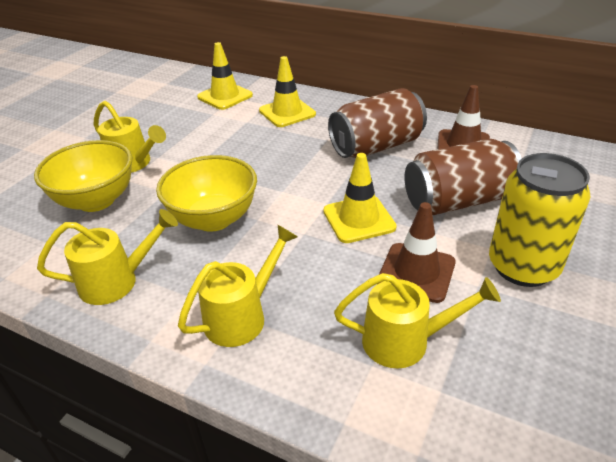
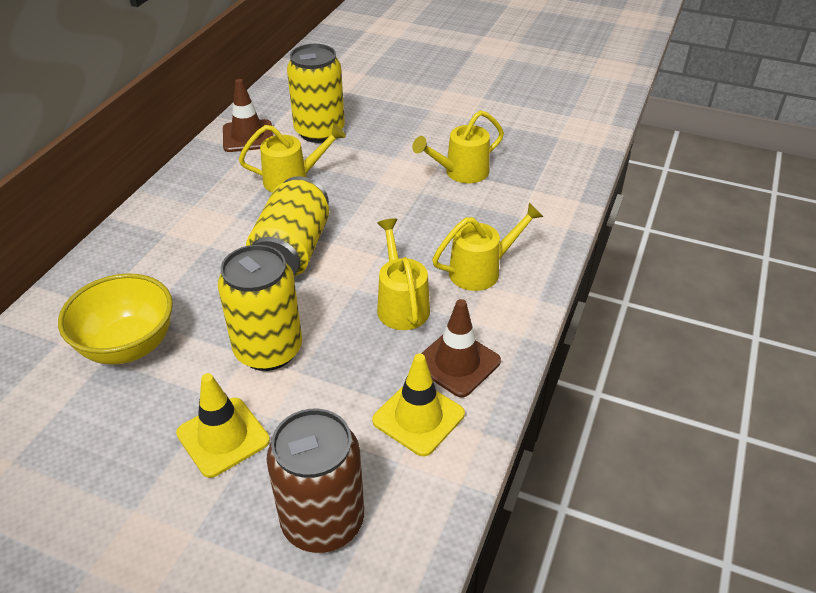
brown can: [328,88,427,158] [405,139,522,215] = 2 -> [267,409,364,553] = 1
yellow bowl: [34,140,132,212] [156,155,257,232] = 2 -> [58,273,173,365] = 1
yellow can: [489,153,591,287] = 1 -> [218,245,302,371] [246,176,329,276] [287,44,345,143] = 3
yellow traffic cone: [197,42,253,110] [259,56,316,127] [323,153,397,243] = 3 -> [176,373,270,478] [372,354,465,456] = 2

